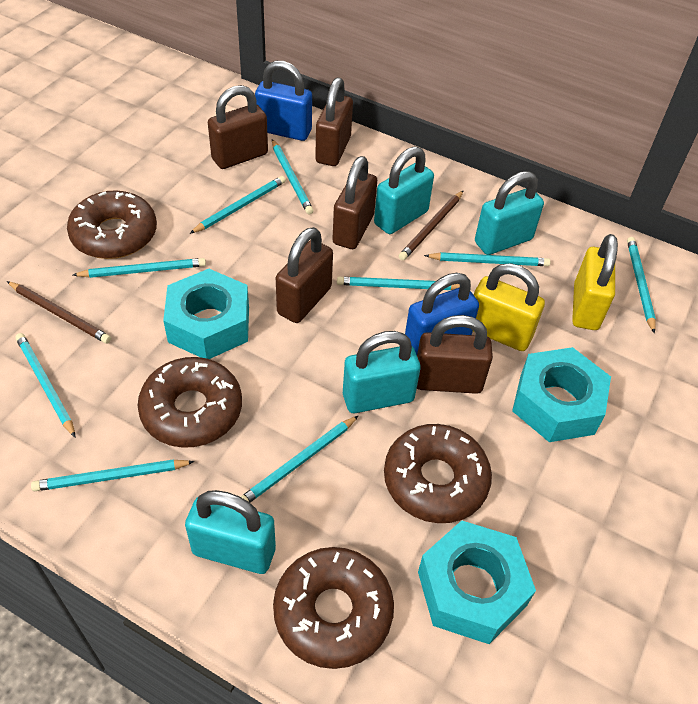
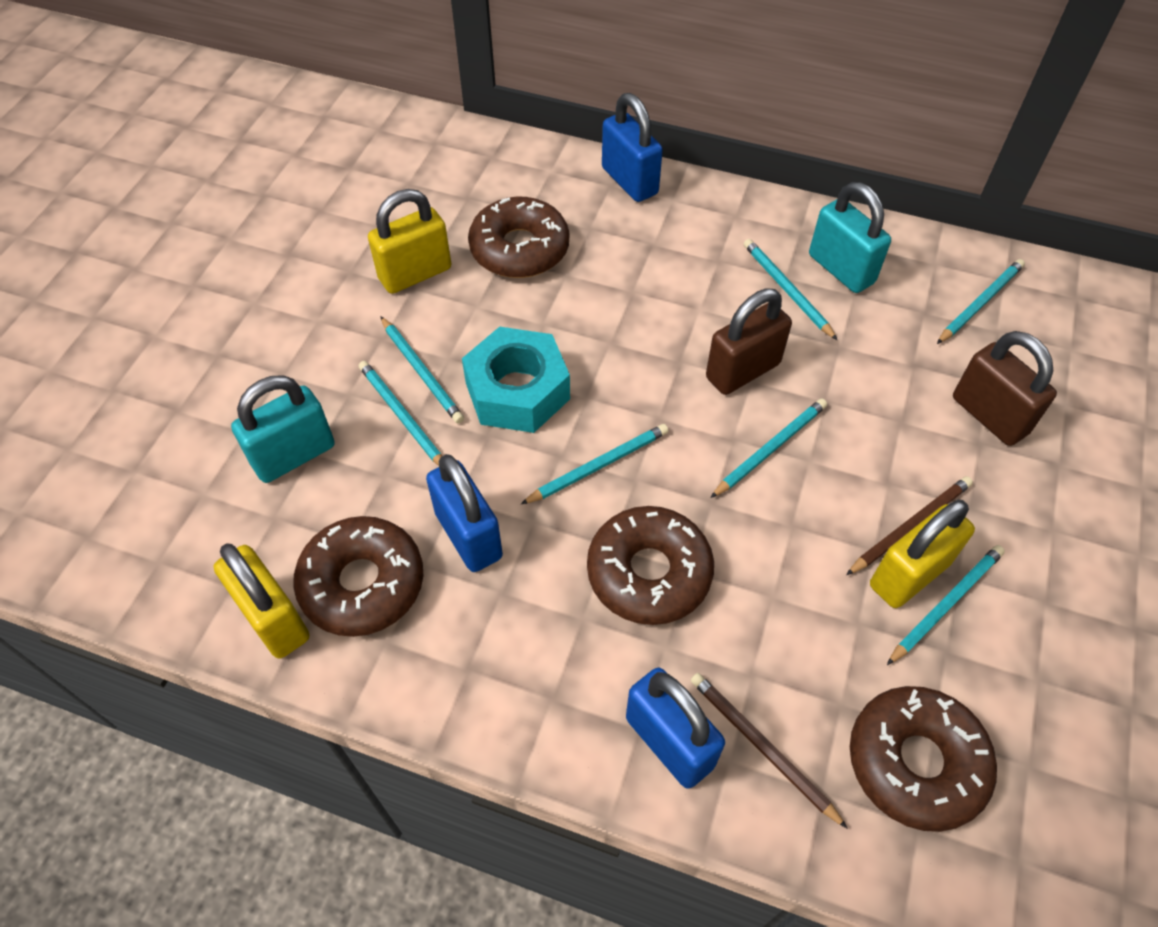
blue padlock: [255,61,312,141] [405,273,479,355] = 2 -> [426,454,503,572] [602,93,663,202] [626,668,725,789] = 3
brown padlock: [208,85,268,169] [276,227,333,323] [315,77,353,166] [332,156,377,249] [417,315,493,394] = 5 -> [706,288,792,395] [953,331,1057,446] = 2
turquoise nut: [163,269,249,359] [418,520,536,644] [512,347,611,442] = 3 -> [462,327,570,433] = 1
turquoise padlock: [185,490,276,574] [343,331,421,413] [374,146,434,234] [475,171,544,255] = 4 -> [231,375,335,483] [809,182,891,293] = 2
turquoise pencil: [15,333,76,438] [31,459,195,492] [73,258,206,278] [189,176,286,234] [241,415,359,503] [272,139,314,214] [337,277,460,290] [424,252,551,266] [627,237,656,334] = 9 -> [359,361,442,466] [380,316,464,424] [521,424,669,504] [710,399,827,498] [744,239,837,340] [887,545,1005,665] [937,259,1025,344] = 7
yellow padlock: [473,263,545,351] [572,234,618,330] = 2 -> [214,544,309,659] [368,189,451,294] [870,500,975,608] = 3

